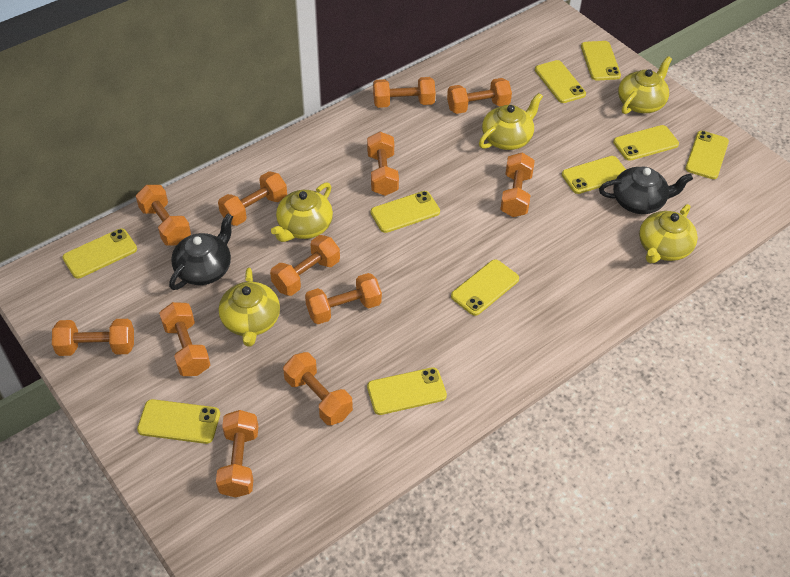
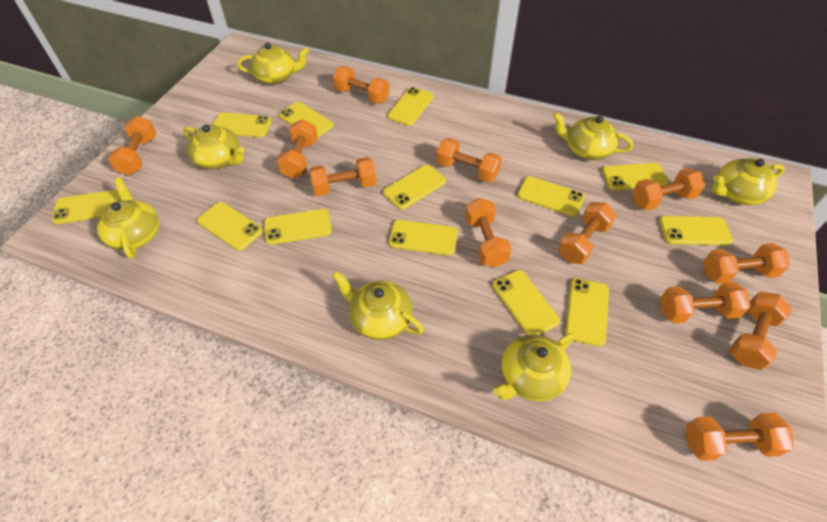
black teapot: [169,213,233,290] [599,167,693,214] = 2 -> none = 0
yellow phone: [62,228,137,278] [137,399,220,444] [367,367,447,415] [371,191,440,233] [451,259,519,316] [535,60,586,103] [562,156,626,194] [581,41,621,81] [613,125,679,161] [685,131,729,179] = 10 -> [52,190,121,224] [197,202,263,251] [213,112,272,137] [264,209,332,245] [279,102,334,138] [383,165,446,210] [387,87,433,126] [389,220,458,255] [492,270,560,335] [517,176,585,217] [565,278,609,347] [602,163,669,191] [659,216,733,245] = 13
yellow teapot: [219,268,280,347] [271,183,333,242] [479,93,543,150] [618,56,672,114] [639,204,698,264] = 5 -> [97,177,159,259] [183,125,244,169] [237,43,309,84] [332,271,424,340] [493,333,574,401] [553,112,633,160] [712,158,785,205] = 7

